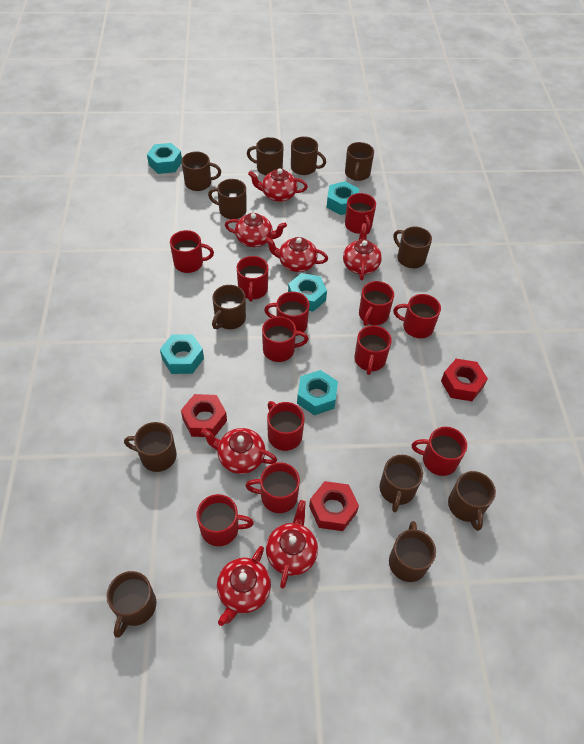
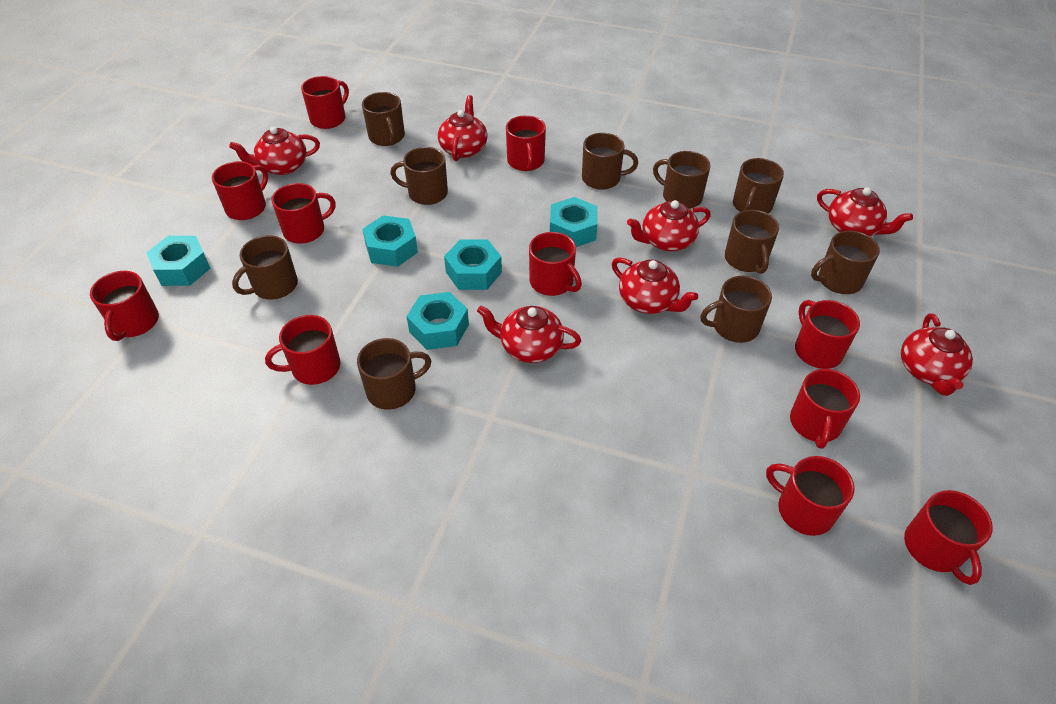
brown mug: [106,571,156,638] [124,422,177,472] [182,151,221,191] [208,179,247,219] [212,285,246,329] [247,137,284,176] [291,136,326,175] [345,142,374,181] [380,455,423,512] [389,521,436,582] [394,227,432,268] [448,471,496,531] = 12 -> [232,235,298,300] [357,338,432,410] [362,92,405,146] [390,147,448,205] [582,133,638,190] [653,151,711,209] [700,276,772,343] [725,210,779,274] [733,158,784,214] [811,231,880,294] = 10
red mug: [170,230,214,273] [197,494,254,546] [237,256,268,302] [246,462,300,513] [262,316,308,362] [264,292,310,336] [267,401,304,451] [345,193,376,234] [355,325,392,375] [359,281,394,326] [393,294,441,338] [412,427,467,476] = 12 -> [90,271,159,341] [212,161,268,220] [265,315,341,385] [272,183,336,244] [301,76,349,129] [506,115,546,171] [529,232,582,296] [766,456,855,536] [790,369,860,449] [795,300,860,369] [904,490,993,585] = 11
red nut: [181,394,227,437] [309,481,359,531] [441,359,488,401] = 3 -> none = 0

